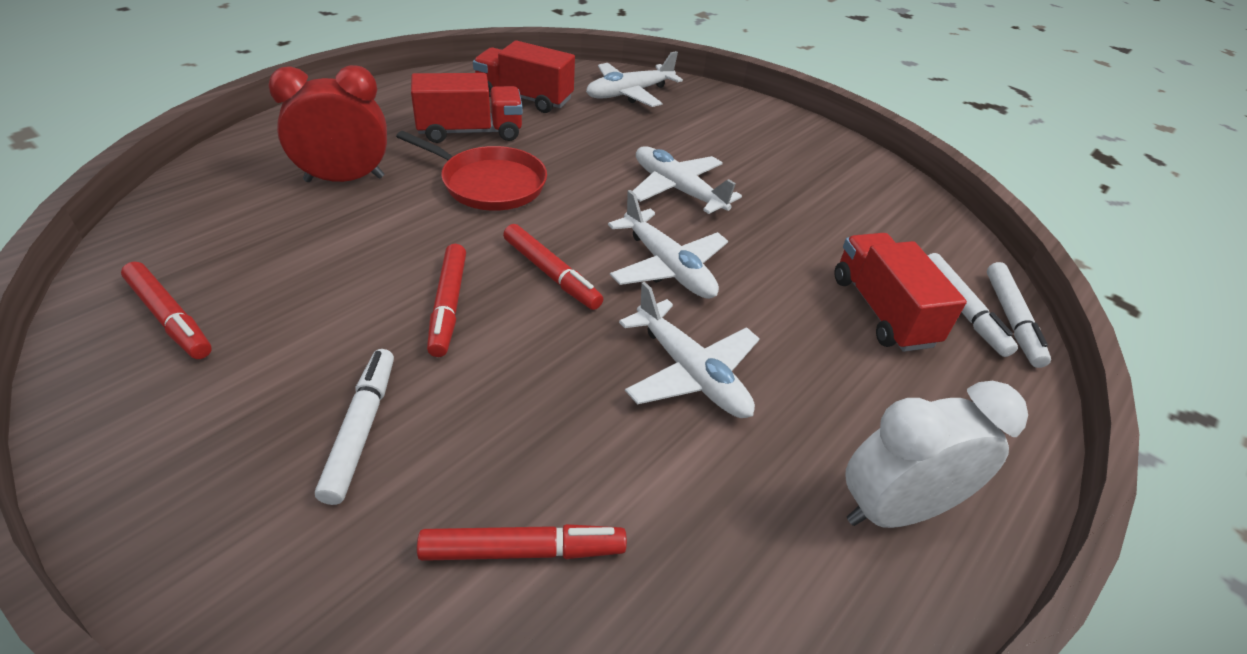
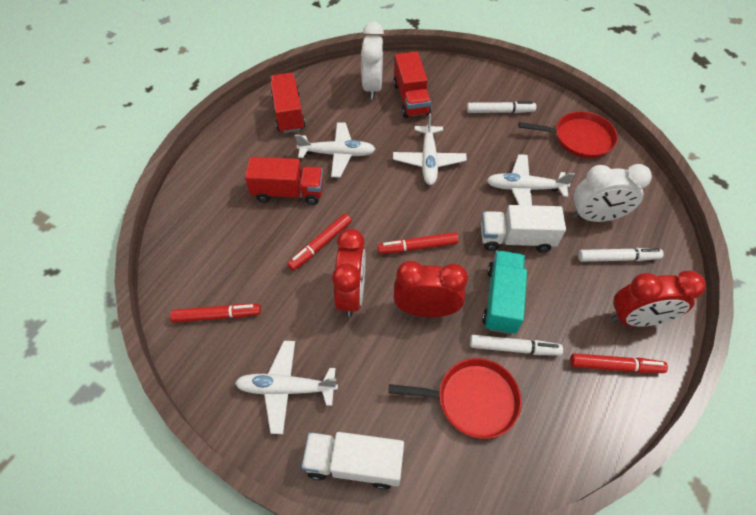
red clock: [268,65,387,182] = 1 -> [332,228,366,317] [394,261,468,317] [611,270,706,327] = 3
red pan: [396,131,547,211] = 1 -> [388,358,522,439] [519,111,618,158] = 2
turquoise truck: none = 0 -> [482,250,527,334] = 1
white clock: [845,381,1028,528] = 1 -> [361,22,384,100] [572,164,652,222] = 2
white truck: none = 0 -> [302,432,404,490] [481,205,566,253] = 2

